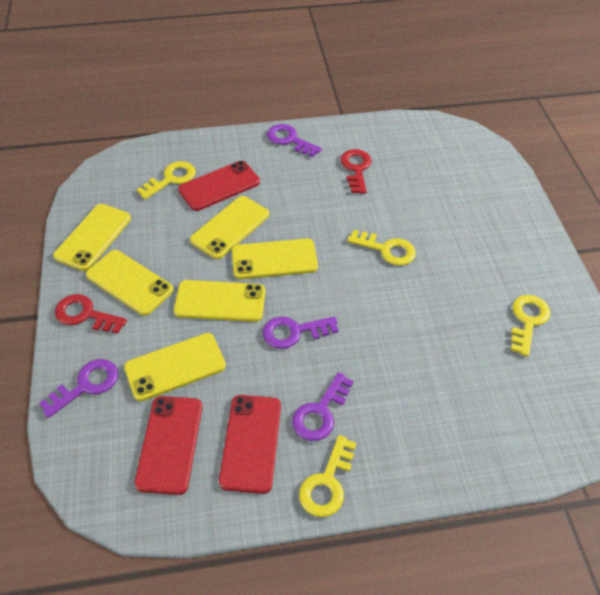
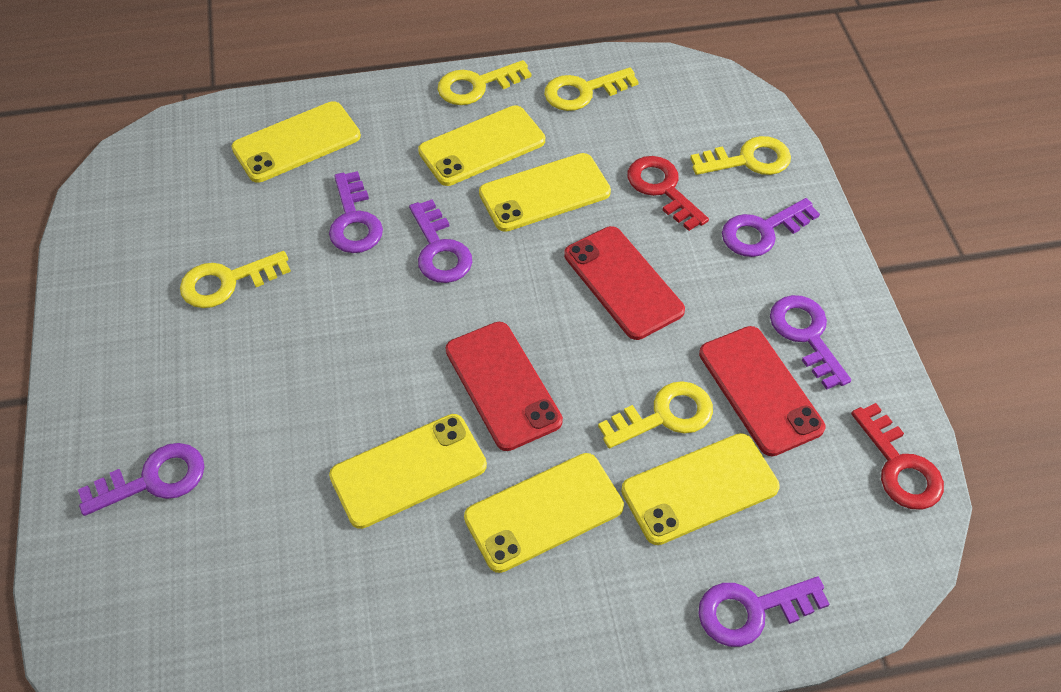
purple key: [39,359,118,418] [263,316,339,349] [267,124,322,157] [292,372,354,441] = 4 -> [78,443,205,516] [329,171,383,253] [409,199,472,283] [698,577,829,647] [722,198,820,257] [770,295,851,390] = 6
yellow key: [137,161,196,199] [299,435,357,517] [347,230,416,266] [511,295,550,356] = 4 -> [180,251,291,308] [437,60,531,105] [544,67,639,111] [598,381,713,449] [690,136,791,175] = 5

